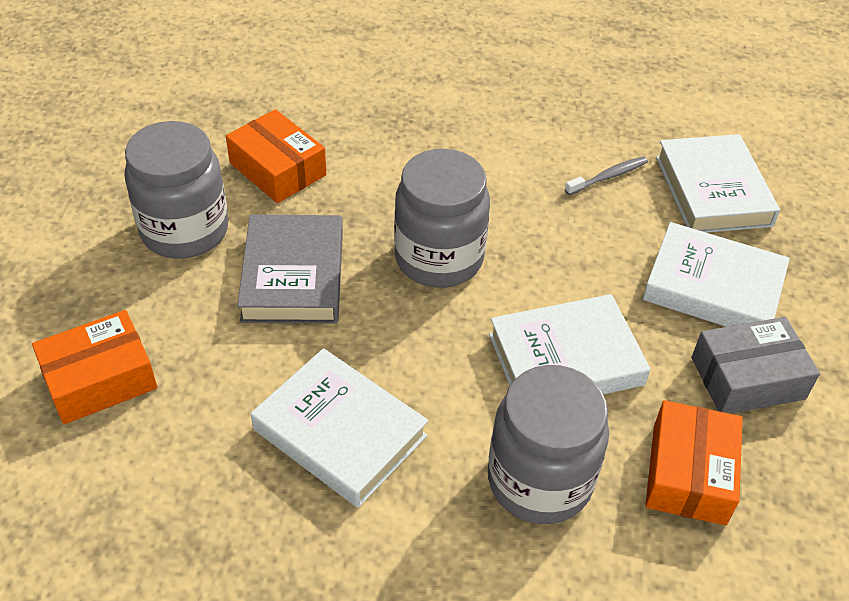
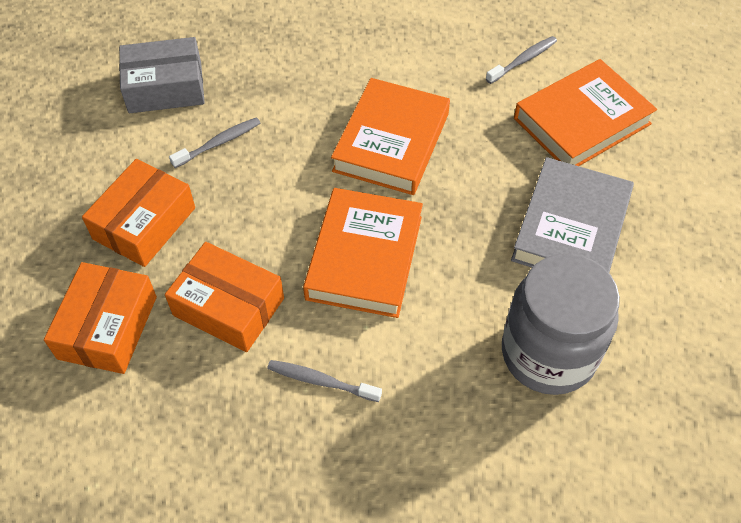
grey jar: [124,121,228,259] [394,149,490,288] [488,365,609,524] = 3 -> [502,253,620,395] = 1
grey toothbrush: [565,156,648,195] = 1 -> [169,117,260,168] [267,360,382,402] [486,36,557,84] = 3
orange book: none = 0 -> [303,188,423,318] [331,78,450,195] [514,59,657,166] = 3
white book: [251,348,428,508] [489,294,651,394] [643,222,790,327] [656,134,780,233] = 4 -> none = 0

